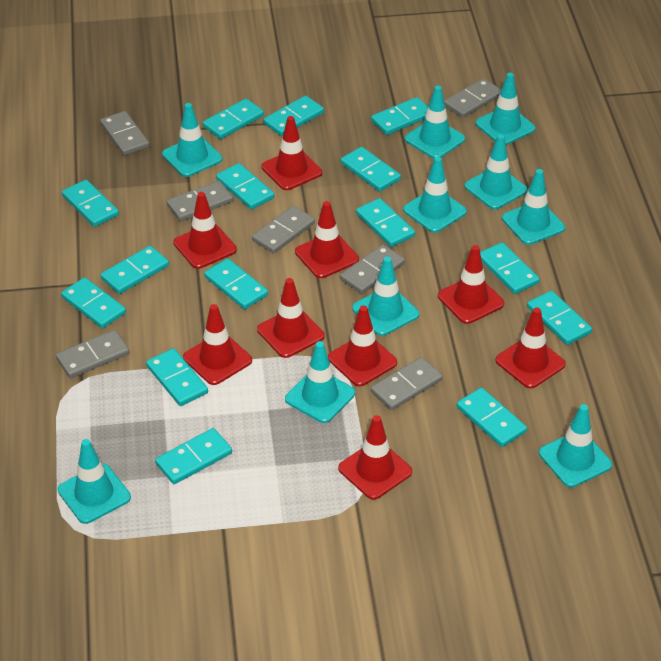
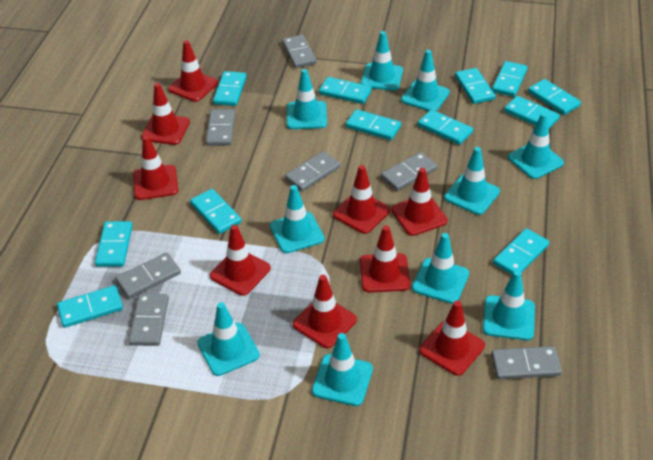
turquoise domino: [61,277,126,328] [62,180,119,227] [101,246,169,294] [146,348,208,406] [155,428,232,484] [203,99,264,139] [204,258,268,309] [216,163,274,209] [263,96,324,136] [341,147,401,192] [356,198,415,247] [371,97,428,135] [457,388,527,447] [480,242,540,294] [527,291,592,345] = 15 -> [57,285,123,328] [95,221,133,267] [190,189,242,234] [213,71,246,106] [319,77,372,104] [346,109,401,140] [418,109,473,145] [455,68,496,104] [492,61,527,97] [493,228,549,275] [504,96,560,130] [528,79,581,115] = 12

